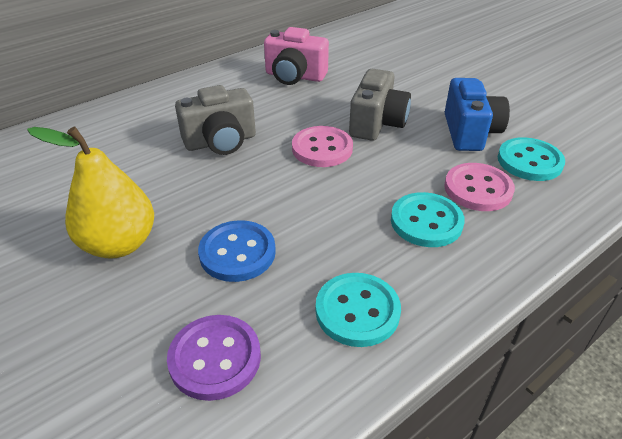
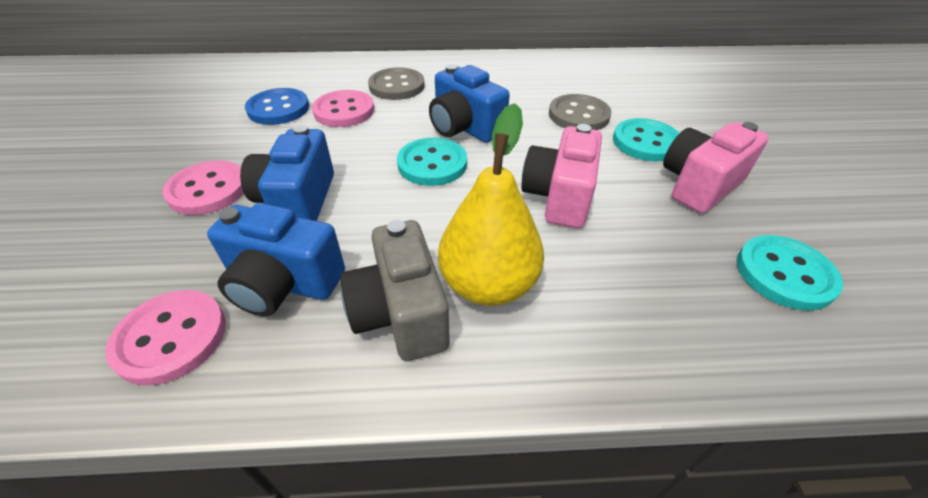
blue camera: [445,78,510,151] = 1 -> [207,203,345,316] [240,125,334,221] [429,64,510,143] = 3
grey button: none = 0 -> [368,67,425,100] [549,94,612,130] = 2
grey camera: [175,85,256,155] [349,69,411,141] = 2 -> [340,220,450,361] = 1
pink button: [292,126,353,167] [444,163,515,211] = 2 -> [106,290,226,386] [163,160,244,215] [312,90,374,127] = 3
pink camera: [264,27,329,85] = 1 -> [521,124,602,228] [663,122,769,213] = 2
purple button: [167,315,261,401] = 1 -> none = 0

